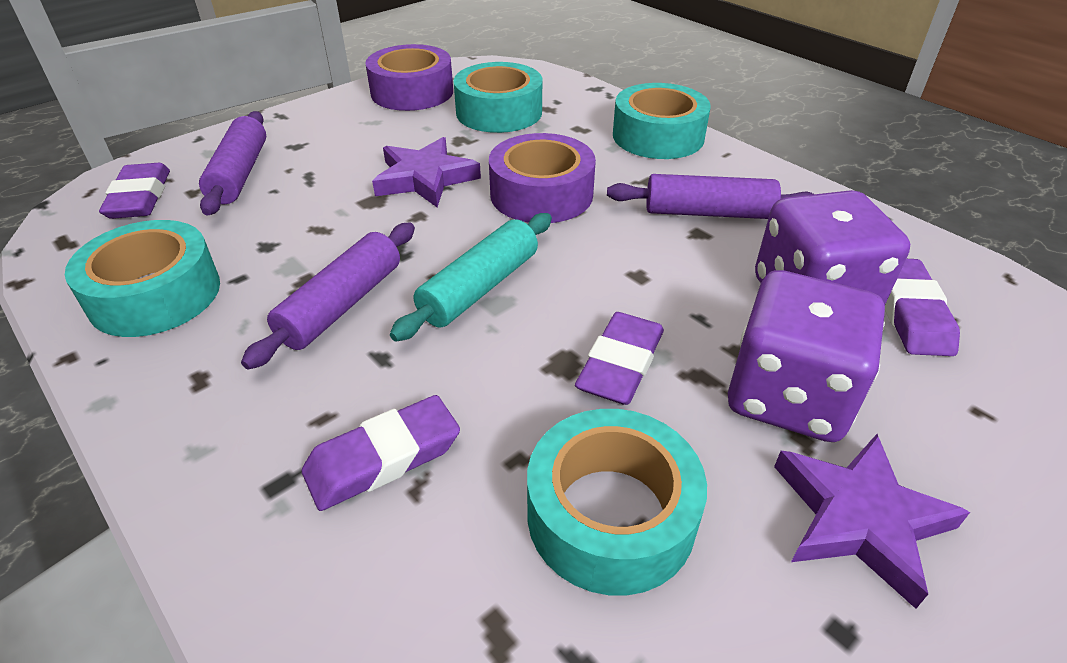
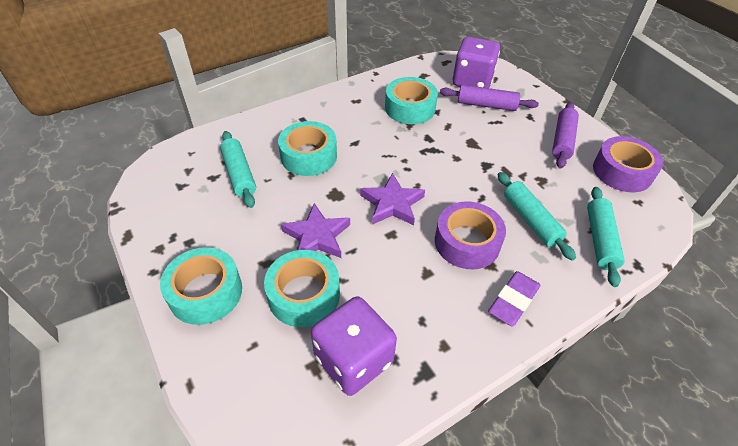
purple eraser: [99,163,170,219] [302,395,460,511] [575,312,664,405] [885,259,960,356] = 4 -> [488,271,540,326] = 1
purple rolling pin: [199,111,266,216] [241,223,415,370] [607,174,813,219] = 3 -> [440,85,539,111] [552,102,579,168] = 2
turquoise rolling pin: [390,213,552,342] = 1 -> [220,131,256,208] [498,172,576,261] [587,187,625,287] = 3

